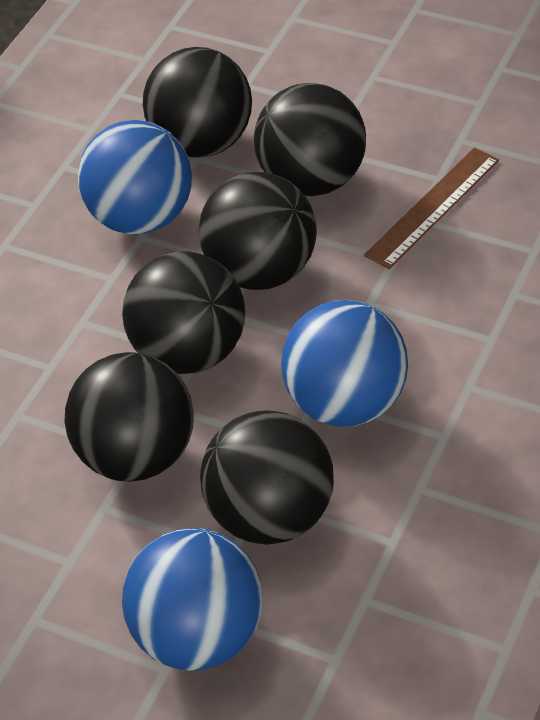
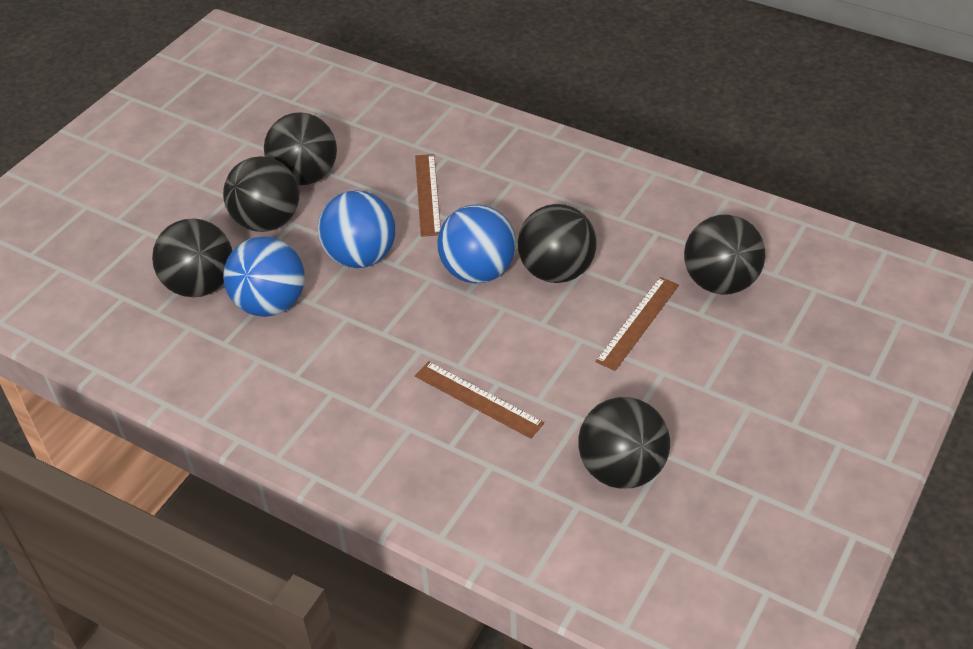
brown ruler: [364,148,499,269] = 1 -> [415,154,441,237] [415,361,544,439] [595,277,679,371] = 3

